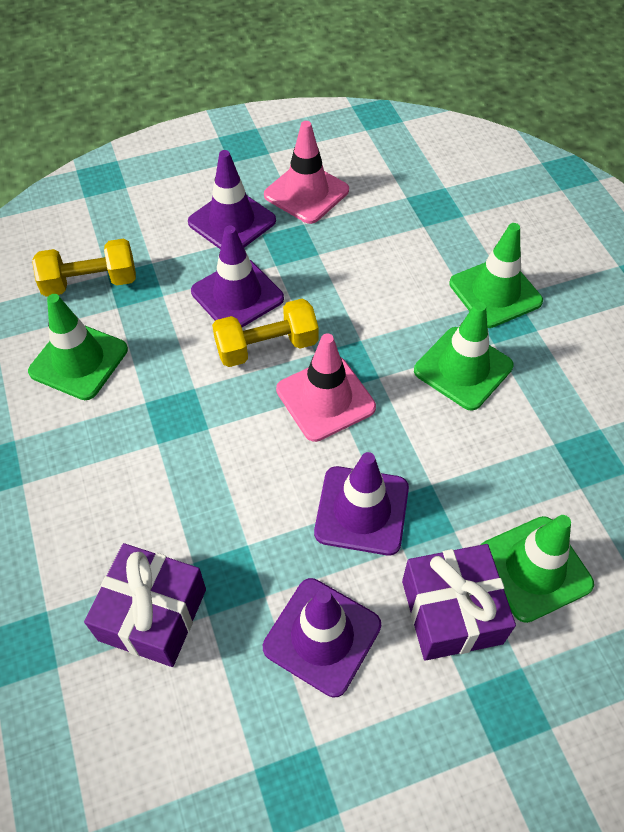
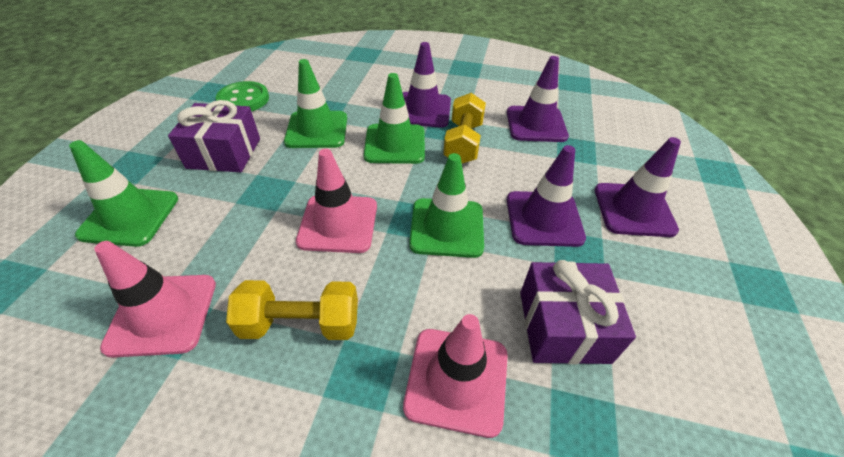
green button: none = 0 -> [216,81,269,112] = 1
pink traffic cone: [264,121,349,224] [276,333,376,442] = 2 -> [94,241,216,358] [296,149,377,253] [403,314,508,438] = 3

